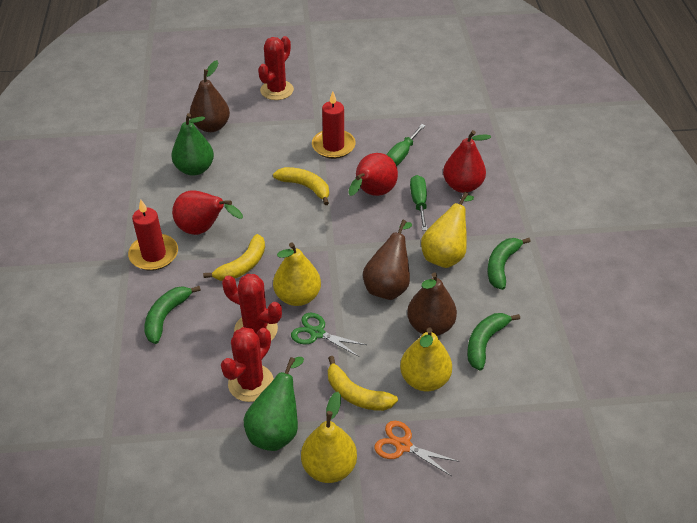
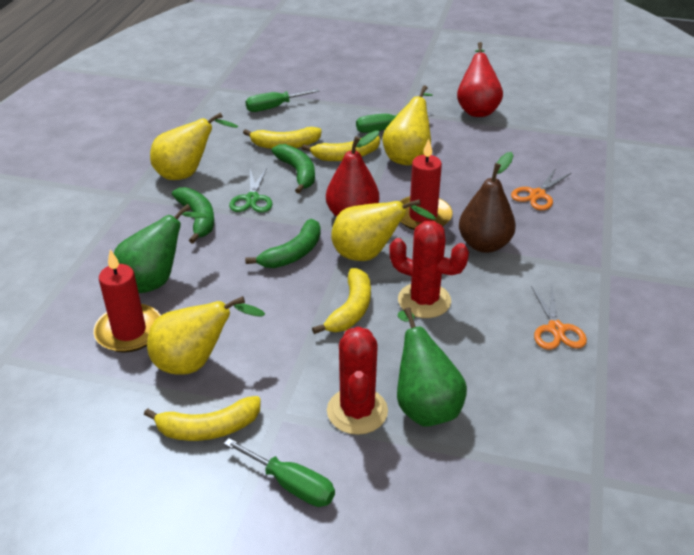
brown pear: [190,60,230,132] [363,220,412,300] [407,272,457,336] = 3 -> [459,152,516,253] = 1
green screwdriver: [387,124,426,166] [410,175,427,231] = 2 -> [224,438,335,507] [245,89,320,112] [356,112,434,133] = 3
orange scissors: [374,421,459,476] = 1 -> [511,168,571,210] [531,285,587,350] = 2
red cactus: [221,327,274,402] [222,274,282,341] [258,36,294,100] = 3 -> [327,326,388,435] [389,221,469,318] = 2
red pear: [172,190,243,235] [348,153,398,196] [443,130,491,193] = 3 -> [326,131,379,217] [457,42,503,117] = 2
yellow banana: [203,234,265,281] [273,167,329,205] [328,356,398,411] = 3 -> [144,396,261,441] [243,127,322,149] [302,136,380,161] [312,268,371,334] = 4

